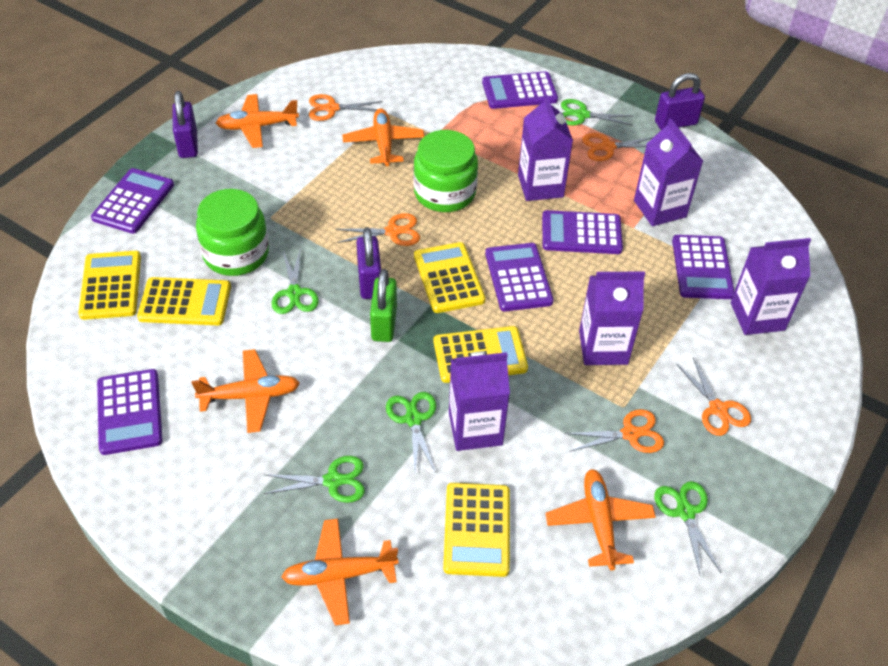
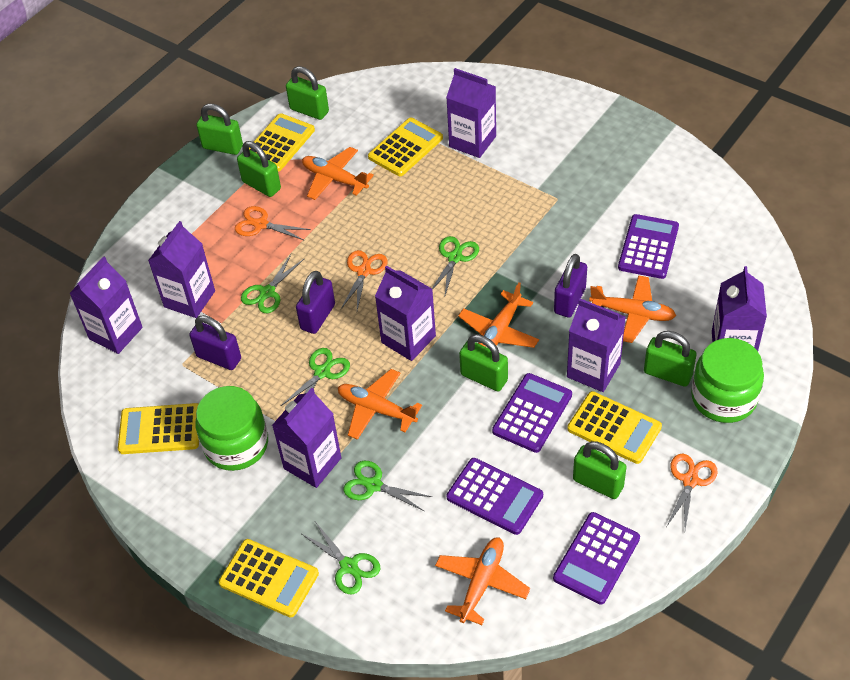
green padlock: [370,269,397,342] = 1 -> [196,104,243,155] [237,141,281,197] [286,66,329,120] [459,335,508,391] [573,441,627,499] [644,331,696,387] = 6
orange scissors: [309,94,383,121] [336,213,420,246] [565,409,664,453] [582,133,653,161] [676,358,751,436] = 5 -> [235,206,311,241] [341,250,388,310] [667,454,718,530] = 3
purple calculator: [91,168,174,234] [97,369,163,455] [482,71,558,109] [485,243,554,311] [542,210,623,254] [672,235,735,299] = 6 -> [447,458,543,535] [492,373,572,453] [553,512,640,605] [618,214,679,279] = 4
purple carton: [449,352,510,451] [518,95,573,201] [579,271,645,365] [634,118,703,226] [731,238,811,335] = 5 -> [69,257,143,354] [148,221,215,318] [272,388,341,488] [375,266,436,361] [446,68,496,158] [567,299,626,392] [712,266,767,351] = 7

